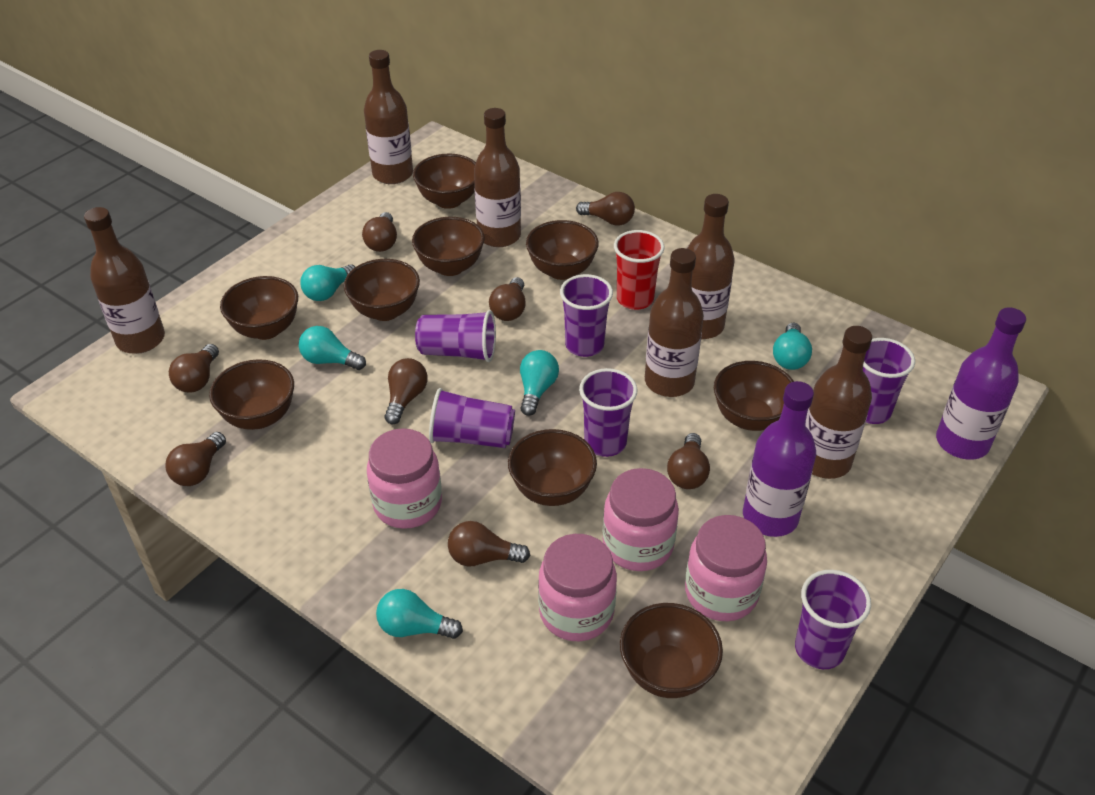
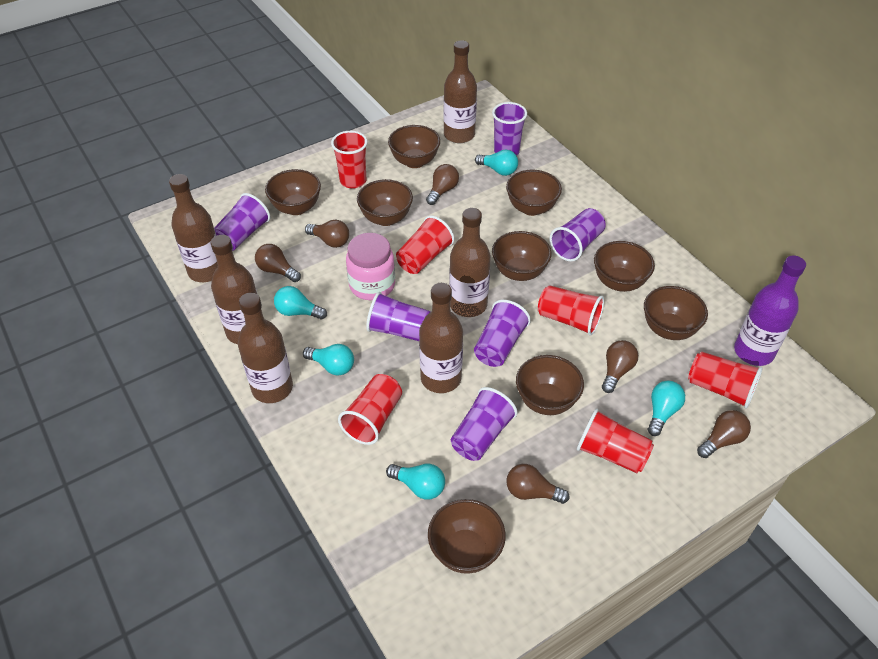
brown light bulb: [165,432,226,486] [169,344,219,393] [362,212,397,252] [384,358,428,425] [448,521,530,567] [489,277,526,321] [576,192,635,226] [667,433,710,489] = 8 -> [255,244,301,282] [305,220,349,248] [426,164,459,205] [507,464,569,504] [602,340,638,393] [697,410,751,458] = 6
pink jar: [367,428,442,529] [538,534,617,641] [602,468,679,571] [685,515,767,621] = 4 -> [346,233,395,300] = 1
purple bottle: [743,381,816,537] [936,308,1026,460] = 2 -> [734,255,806,366] = 1
red cup: [614,230,665,310] = 1 -> [331,131,368,189] [338,374,402,445] [396,215,454,274] [538,285,604,336] [577,408,654,473] [688,351,763,409] = 6

